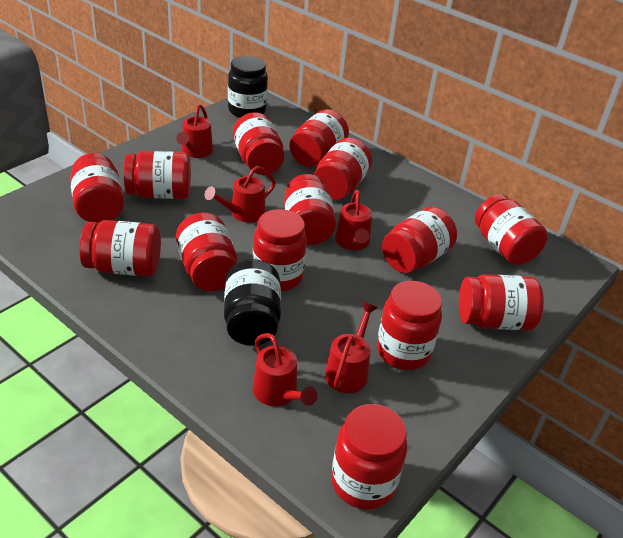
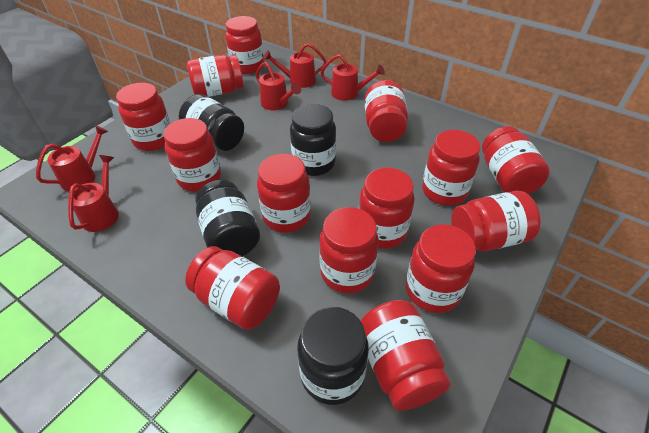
black jar: [224,259,281,346] [228,56,268,118] = 2 -> [179,94,244,151] [195,180,260,256] [290,104,336,176] [297,307,369,405] = 4

